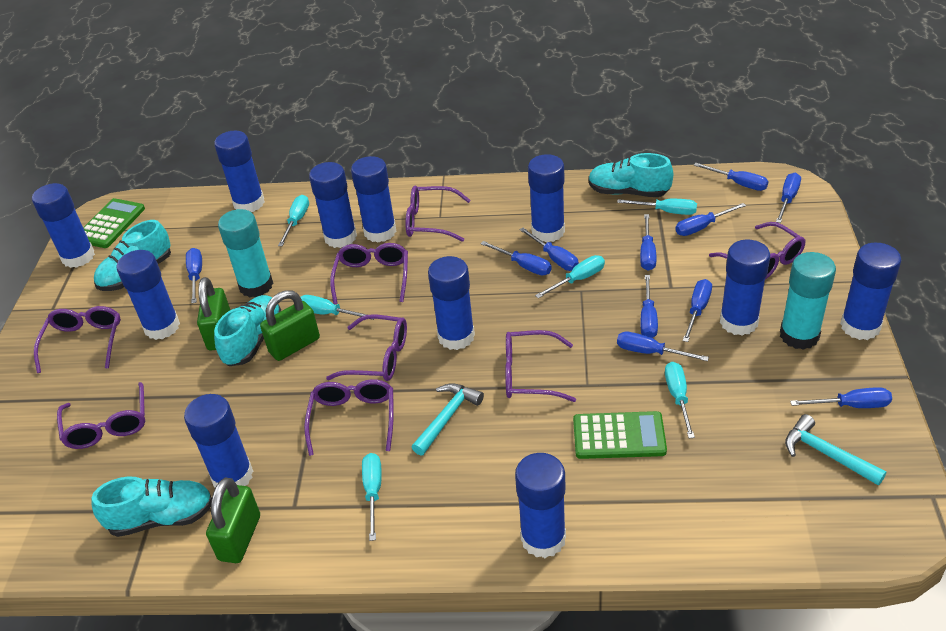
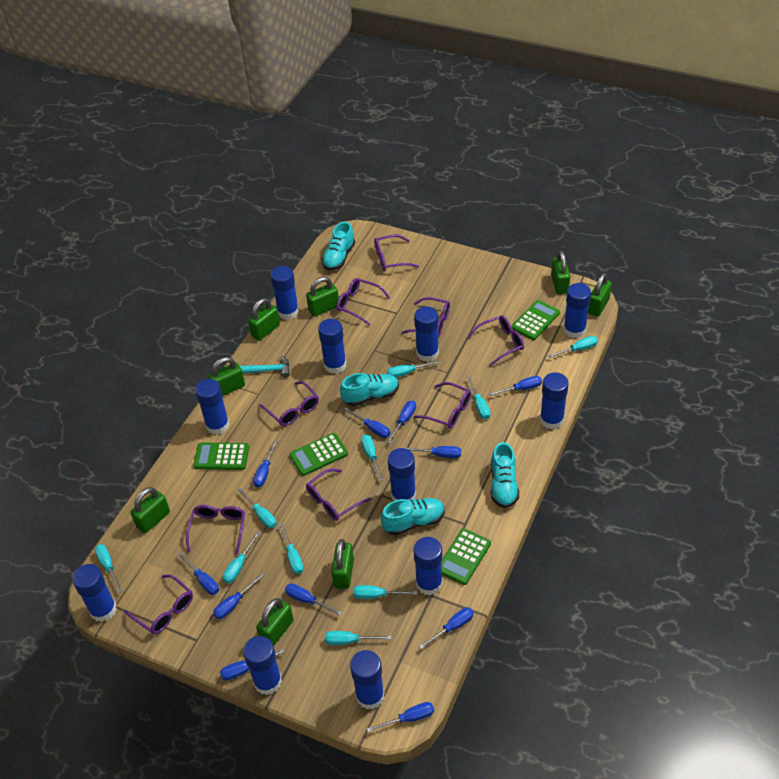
green calculator: [83,198,145,248] [573,411,667,459] = 2 -> [193,443,249,470] [289,433,348,476] [442,529,491,585] [512,300,560,340] = 4
green padlock: [197,277,230,350] [206,478,260,563] [260,290,320,361] = 3 -> [130,487,170,533] [208,357,245,396] [248,298,280,341] [256,598,294,646] [306,277,339,317] [332,539,354,589] [551,250,570,294] [588,273,612,317] = 8
purple glasses: [34,306,121,373] [57,382,145,449] [304,379,394,456] [326,314,407,381] [330,243,408,304] [405,186,471,242] [505,330,576,402] [709,222,806,279] = 8 -> [124,574,193,634] [186,505,245,555] [259,381,319,426] [306,469,371,521] [336,278,390,326] [374,234,419,271] [401,297,450,337] [414,382,471,429] [468,315,524,366] = 9
turquoise glue stick: [218,209,274,298] [780,252,836,350] = 2 -> none = 0
turquoise hammer: [412,383,484,456] [785,414,887,486] = 2 -> [240,355,290,378] = 1
turquoise screwdriver: [278,195,309,246] [300,295,374,320] [362,453,382,541] [535,255,605,298] [617,199,697,215] [665,362,695,438] = 6 -> [95,544,123,593] [223,532,260,583] [237,488,277,528] [279,523,304,574] [325,631,391,645] [353,585,418,599] [361,434,383,481] [387,360,440,378] [467,376,490,419] [548,336,598,358] = 10

